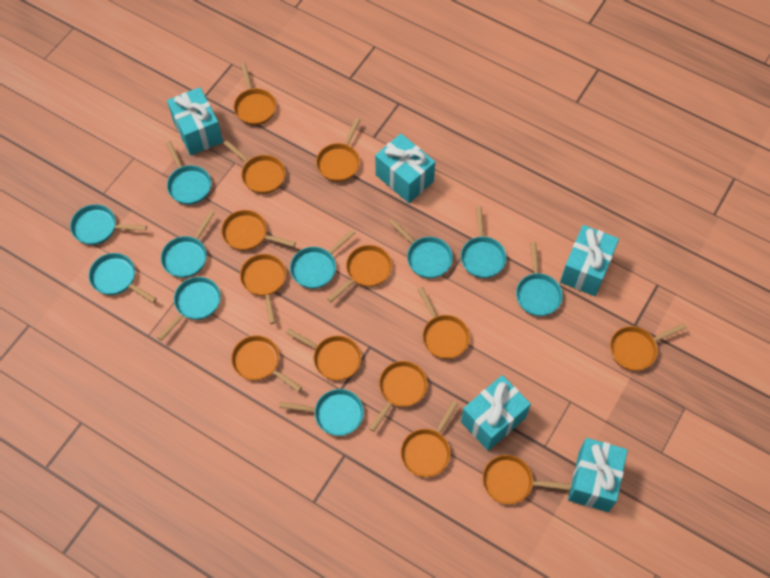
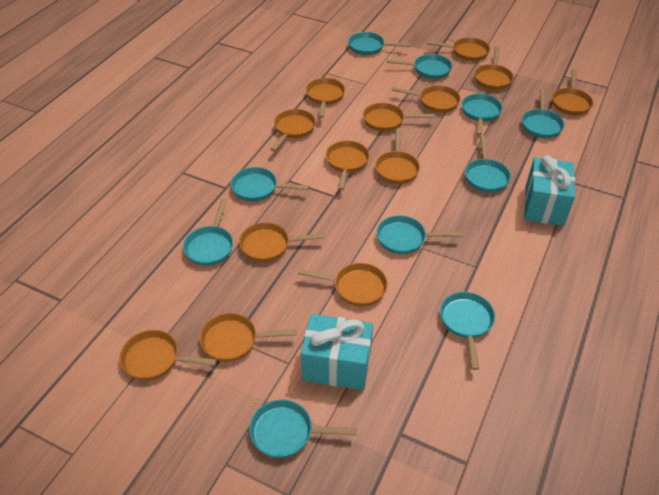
turquoise gift: [167,87,223,155] [375,134,435,203] [461,375,531,451] [560,225,619,296] [568,438,628,512] = 5 -> [301,314,373,390] [524,155,575,226] = 2

